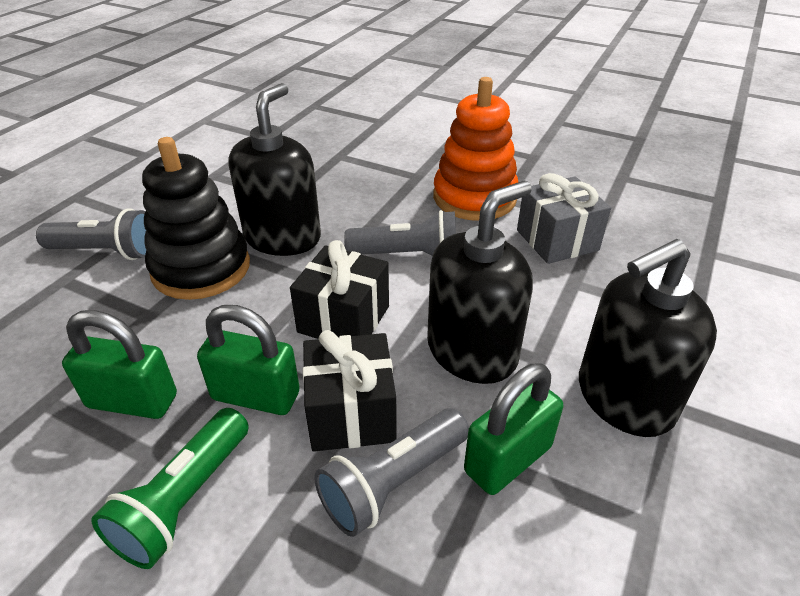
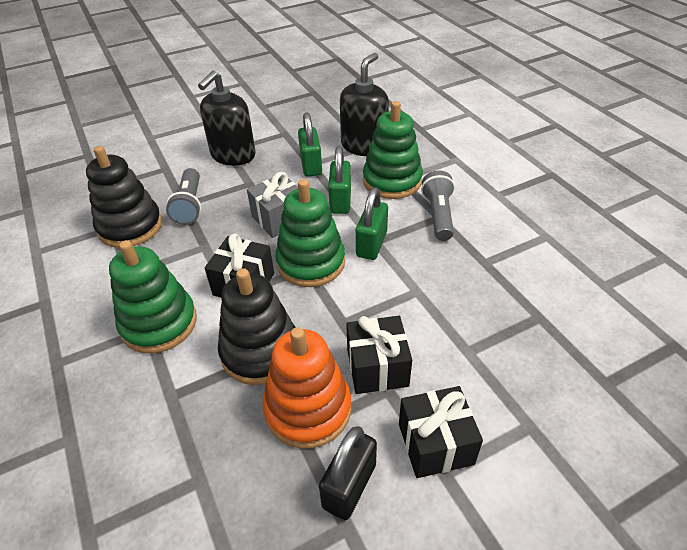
black gift: [290,240,389,339] [303,330,397,452] = 2 -> [205,233,274,297] [346,316,412,394] [399,386,483,478] = 3
black padlock: none = 0 -> [319,426,377,520] = 1
black soap dispenser: [228,83,321,256] [427,181,533,384] [579,239,717,437] = 3 -> [198,70,256,166] [340,53,389,156] = 2
black stacking toy: [142,137,250,300] = 1 -> [86,146,162,248] [218,268,296,385] = 2
green flashlight: [91,408,249,569] = 1 -> none = 0
green stacking toy: none = 0 -> [109,240,197,354] [275,179,345,287] [363,101,423,199] = 3
grey flashlight: [36,208,146,260] [314,408,469,537] [344,210,456,256] = 3 -> [166,168,201,225] [421,171,455,241] = 2

